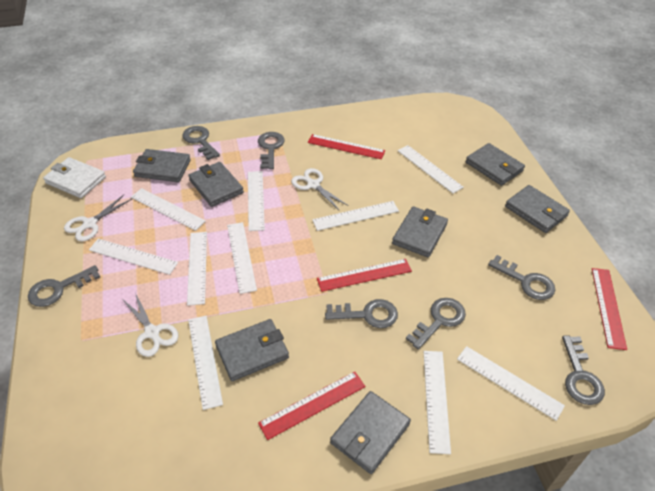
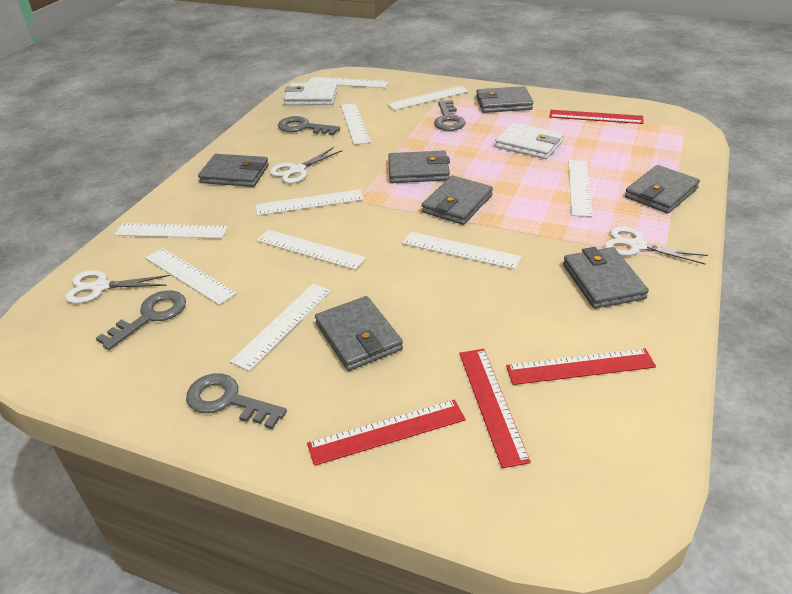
grey key: [28,265,100,307] [182,126,220,160] [258,132,284,169] [325,299,398,328] [406,298,466,350] [488,255,555,300] [562,335,605,405] = 7 -> [96,291,186,350] [186,373,287,429] [278,116,340,136] [434,100,466,131] = 4
white wallet: [43,157,106,198] = 1 -> [284,82,338,105] [495,122,564,159] = 2

